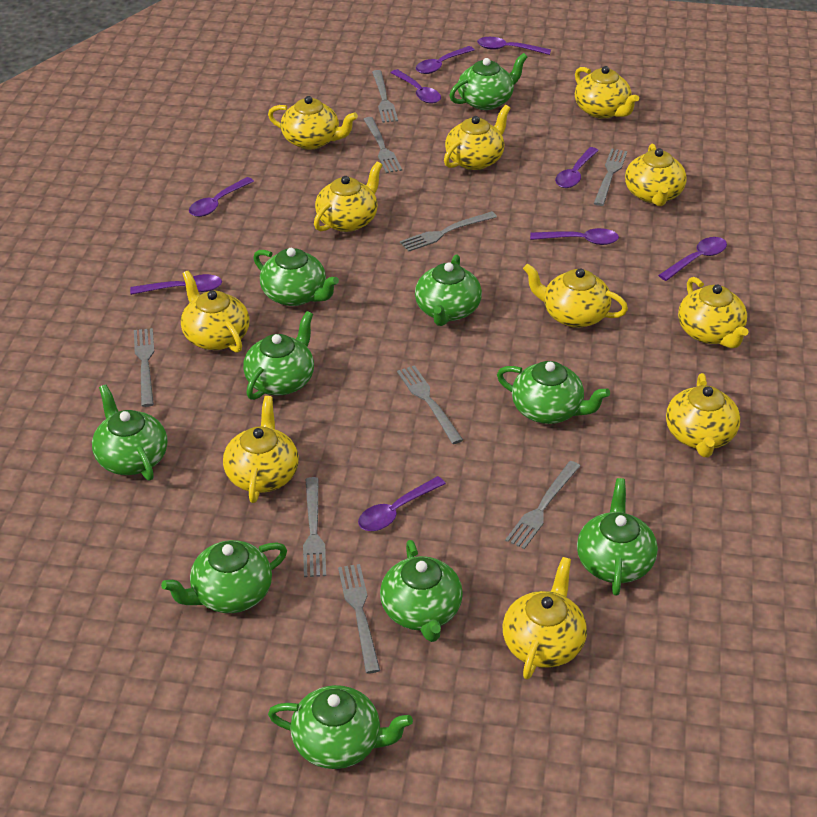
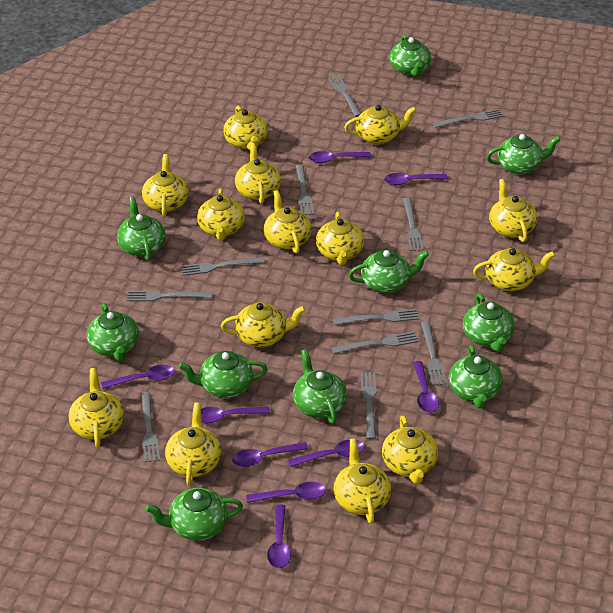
grey fork: [134,328,154,407] [303,477,326,577] [338,564,380,674] [364,117,402,173] [372,70,398,123] [397,365,463,444] [400,211,497,252] [505,461,580,549] [594,148,627,206] = 9 -> [127,291,212,301] [141,392,160,462] [181,257,264,276] [296,165,314,215] [328,76,361,117] [332,331,418,354] [333,309,419,325] [360,372,376,439] [403,198,424,251] [421,321,447,386] [433,109,504,128] = 11
yellow teapot: [181,270,250,353] [223,396,299,503] [268,96,358,150] [314,162,382,232] [444,105,510,170] [503,557,587,679] [523,263,628,328] [575,66,639,119] [625,144,686,206] [666,373,740,457] [678,277,749,348] = 11 -> [69,368,124,447] [142,154,189,216] [165,403,222,486] [197,188,245,241] [221,302,306,347] [223,106,268,150] [235,143,281,204] [264,190,312,254] [316,211,364,265] [334,438,391,524] [344,105,416,144] [382,416,438,484] [473,248,555,291] [489,179,537,242] = 14

